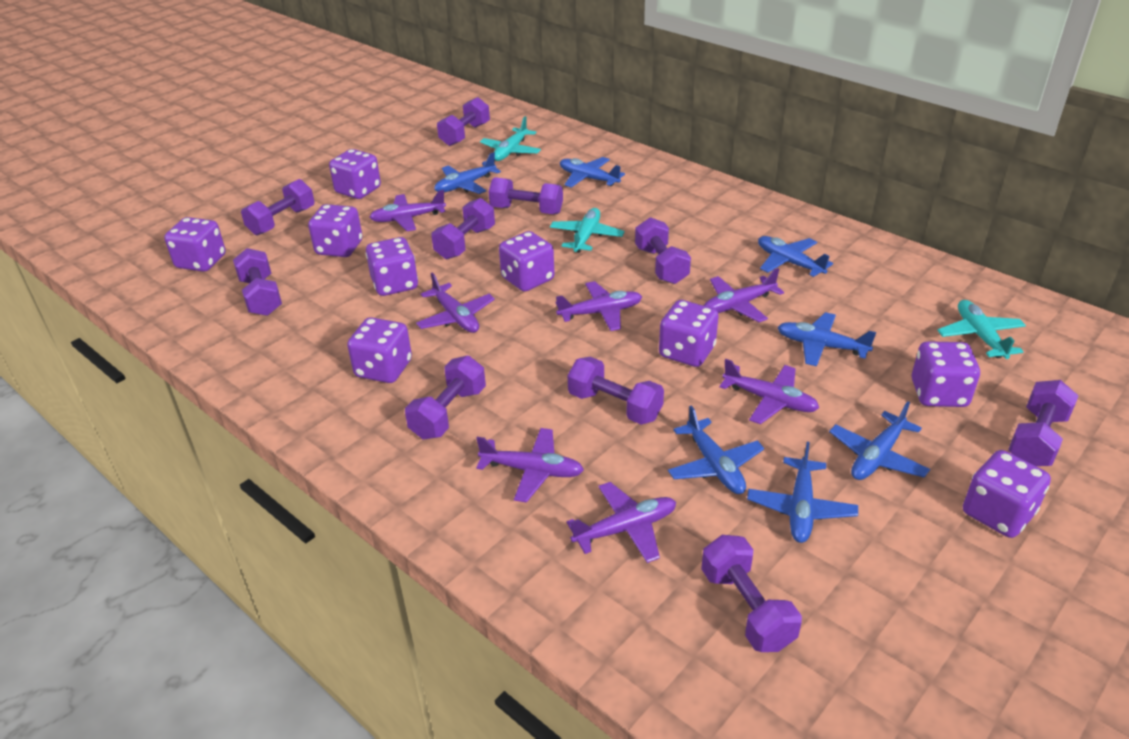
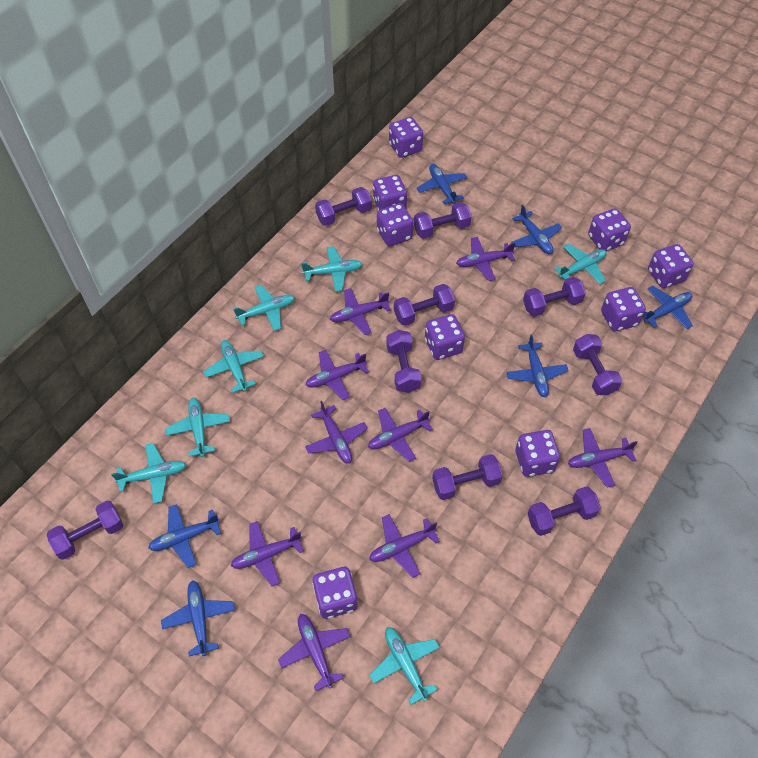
blue plane: [434,152,501,194] [560,157,625,188] [668,405,764,494] [747,442,858,543] [758,236,833,277] [777,312,876,366] [829,402,930,480] = 7 -> [148,504,221,568] [161,580,235,657] [416,164,468,204] [506,335,569,397] [511,205,562,254] [643,286,693,329] = 6
purple dumbbell: [233,248,282,316] [241,179,315,236] [405,356,486,439] [431,198,495,259] [437,97,490,146] [488,177,563,214] [568,357,664,425] [635,217,691,284] [701,535,802,652] [1008,380,1079,466] = 10 -> [47,501,124,560] [315,187,372,226] [386,330,422,393] [394,284,455,326] [414,202,471,239] [432,454,503,500] [523,277,586,317] [527,486,601,536] [573,334,622,395] = 9
purple plane: [369,190,446,231] [416,272,495,333] [476,428,584,503] [556,281,642,331] [567,482,676,563] [704,268,784,322] [719,359,819,424] = 7 -> [231,521,304,586] [278,614,351,691] [305,401,368,464] [306,350,369,400] [330,288,391,335] [368,408,433,462] [369,514,440,578] [456,237,515,281] [568,428,638,488] = 9
turquoise plane: [480,116,541,161] [550,208,624,253] [937,300,1026,359] = 3 -> [111,443,187,504] [165,398,230,457] [203,340,264,393] [233,285,295,331] [301,246,362,292] [370,627,440,705] [554,244,607,284] = 7

